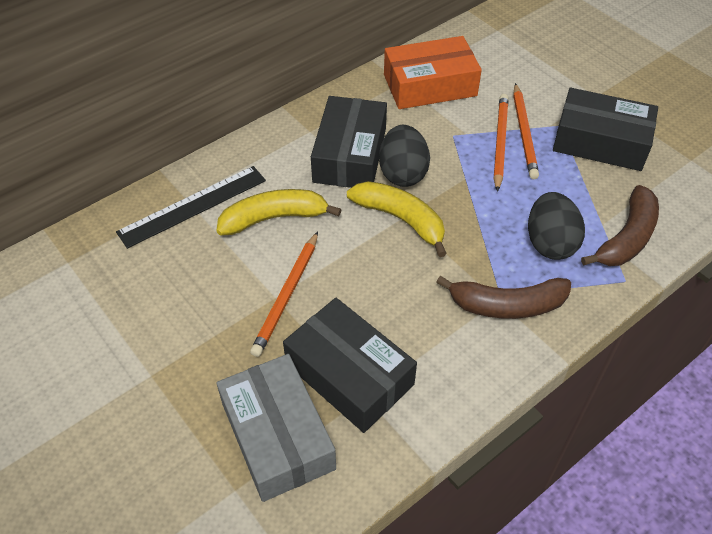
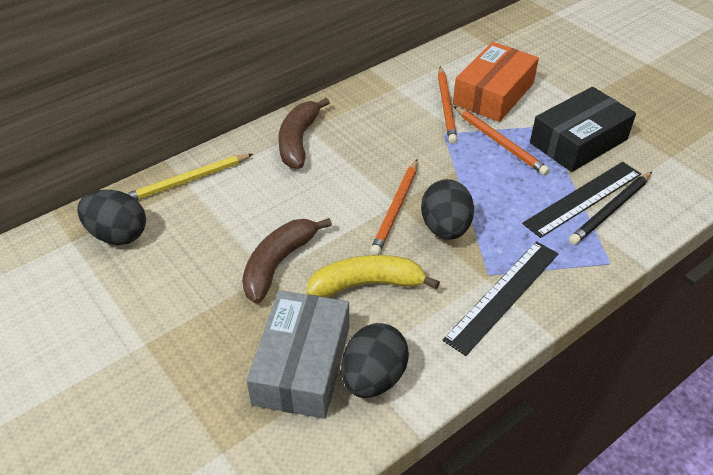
black box: [283,298,417,433] [311,96,387,188] [553,88,658,171] = 3 -> [530,87,636,172] = 1
black egg: [379,125,430,187] [528,192,585,260] = 2 -> [77,190,146,245] [341,323,409,398] [421,179,474,240] = 3
black pencil: none = 0 -> [569,172,652,245] = 1
black ruler: [116,166,266,249] = 1 -> [443,241,559,356] [522,162,641,238] = 2
yellow banana: [217,189,342,236] [347,181,447,257] = 2 -> [306,255,440,297] = 1
yellow pencil: none = 0 -> [126,154,253,200] = 1

